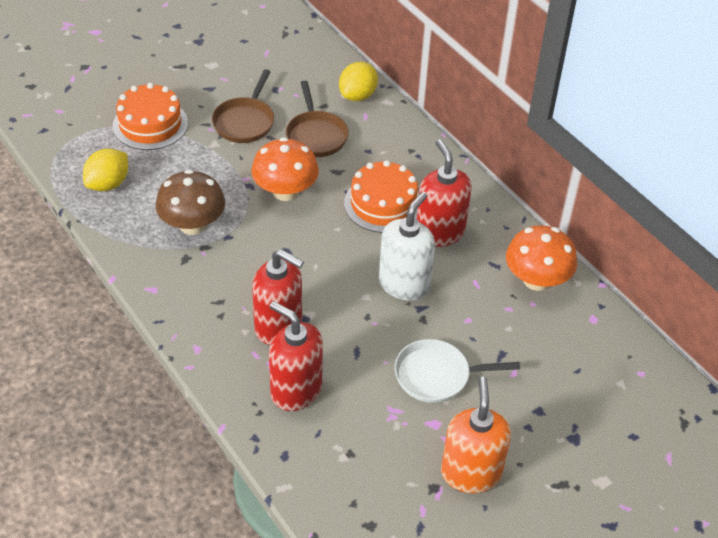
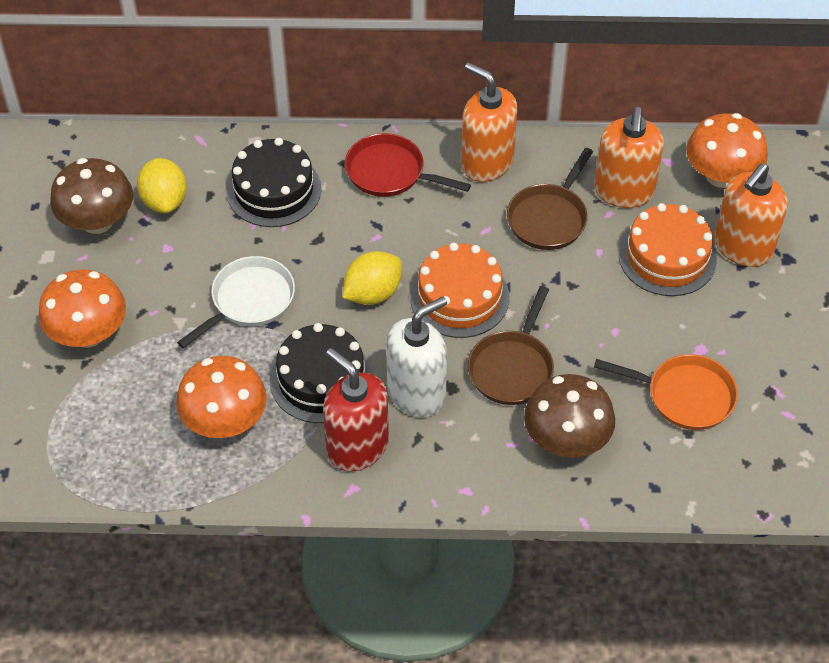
black cake: none = 0 -> [227,138,321,227] [270,323,373,423] = 2
brown mushroom: [155,170,225,235] = 1 -> [50,158,133,234] [524,374,615,458] = 2
orange mushroom: [251,137,319,201] [506,225,577,291] = 2 -> [39,269,126,348] [176,356,267,438] [686,113,768,188] = 3
orange pan: none = 0 -> [594,354,738,430] = 1
orange soap dispenser: [441,377,511,493] = 1 -> [461,62,517,182] [594,107,664,208] [714,163,788,267] = 3
red pan: none = 0 -> [345,133,471,197] = 1
red soap dispenser: [252,249,304,345] [269,301,323,411] [417,139,472,247] = 3 -> [323,348,389,472] = 1

